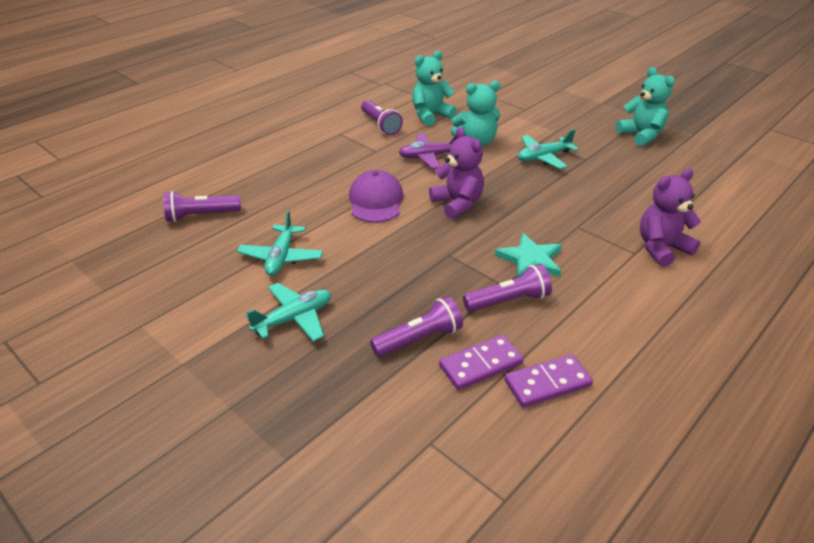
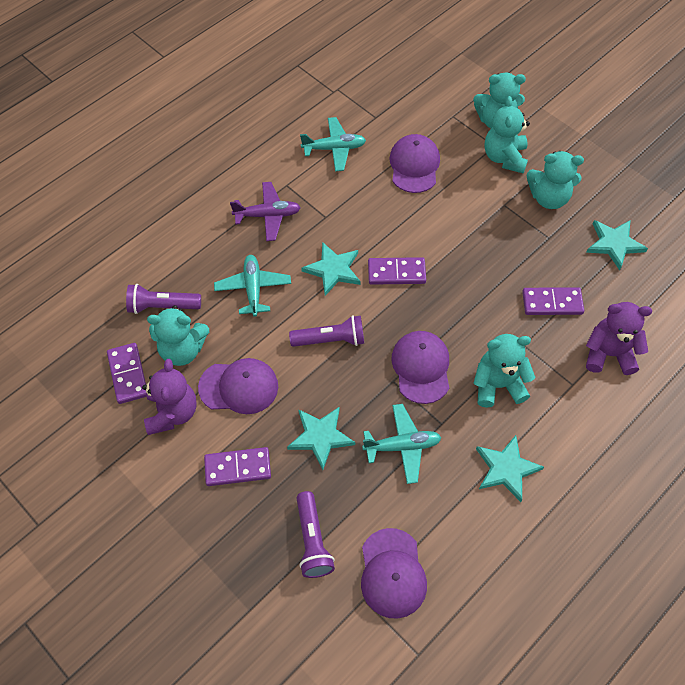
purple cap: [349,170,404,223] = 1 -> [198,358,278,414] [361,528,427,618] [389,134,440,193] [391,331,449,404] = 4
purple domino: [439,335,524,390] [504,354,593,408] = 2 -> [107,343,147,404] [204,447,271,486] [368,257,426,285] [522,287,584,315] = 4
purple flashlight: [163,191,241,222] [361,100,403,135] [370,296,463,357] [463,264,552,312] = 4 -> [126,284,201,314] [289,315,364,347] [296,491,335,578] = 3
turquoise star: [495,233,562,278] = 1 -> [287,407,355,470] [301,242,360,296] [476,435,544,502] [586,220,648,270] = 4
turquoise teddy bear: [412,51,457,126] [451,81,500,147] [616,67,675,146] = 3 -> [147,305,209,366] [474,73,526,128] [474,334,535,408] [485,96,530,174] [527,151,584,209] = 5

